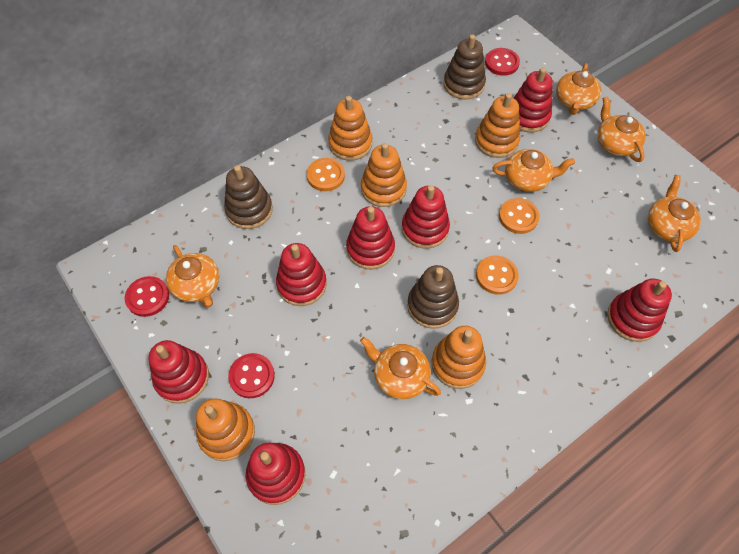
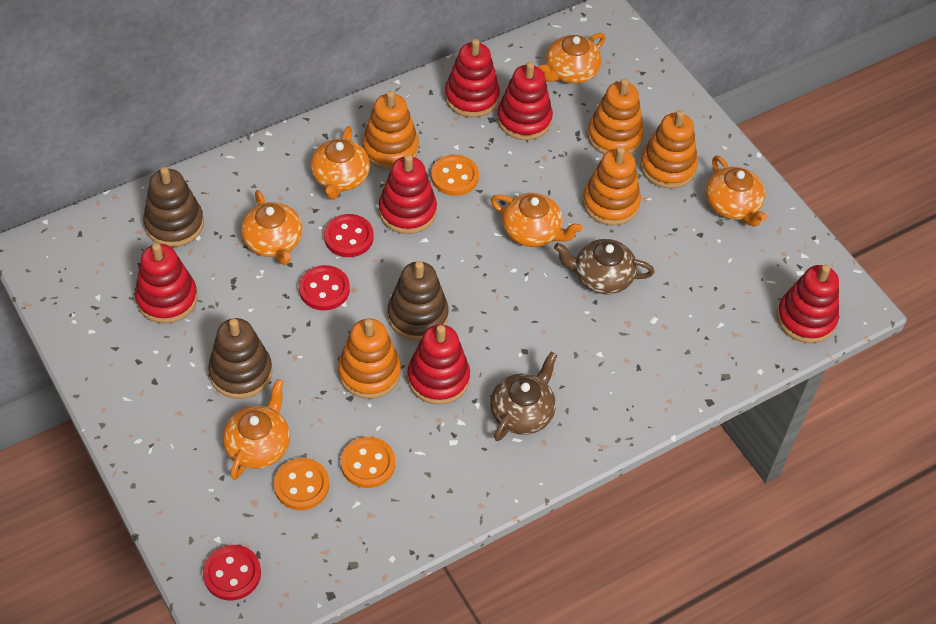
brown teapot: none = 0 -> [490,352,557,441] [554,239,654,295] = 2
red stacking toy: [148,340,209,404] [246,443,305,505] [276,243,327,306] [346,206,395,269] [402,185,450,249] [514,67,553,132] [607,278,672,342] = 7 -> [135,243,198,323] [379,154,437,234] [407,324,470,405] [445,39,500,117] [497,62,553,140] [777,265,839,343] = 6

